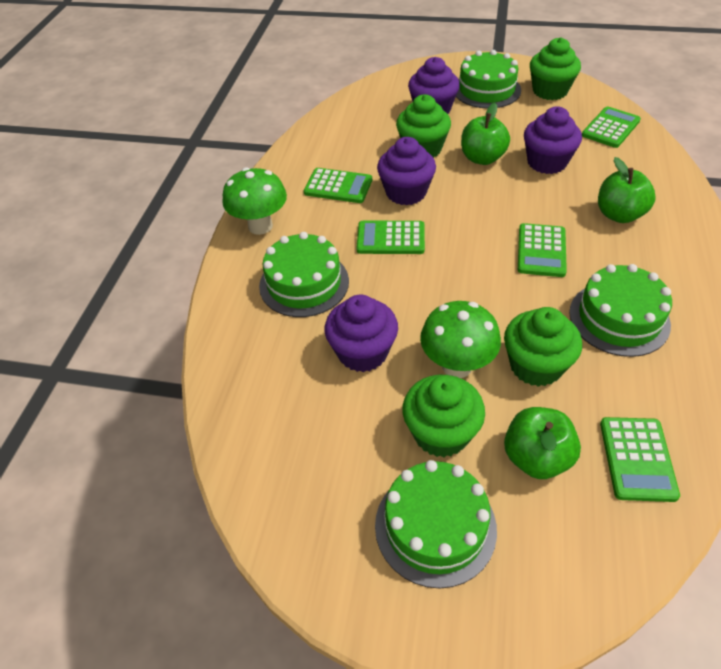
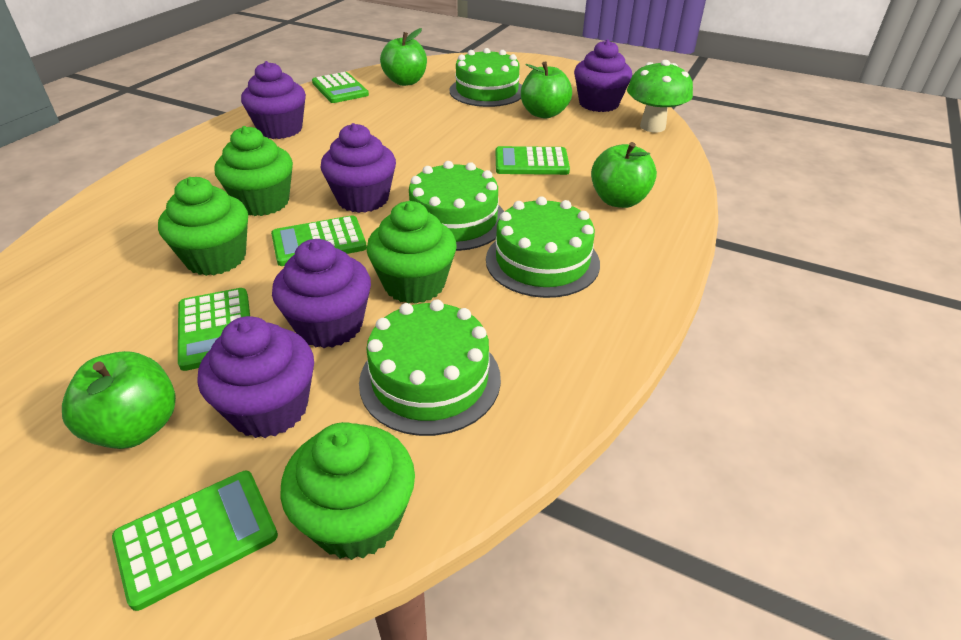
green apple: [461,103,510,165] [504,407,581,479] [598,157,656,223] = 3 -> [62,351,176,449] [380,28,427,86] [521,61,572,118] [591,142,657,208] = 4
green mushroom: [222,167,287,235] [420,301,501,378] = 2 -> [627,60,693,132] = 1
purple cupcake: [325,295,398,372] [377,137,436,206] [408,57,460,114] [524,106,582,174] = 4 -> [198,316,314,438] [241,61,306,139] [272,239,371,348] [321,123,396,213] [574,39,632,112] = 5

